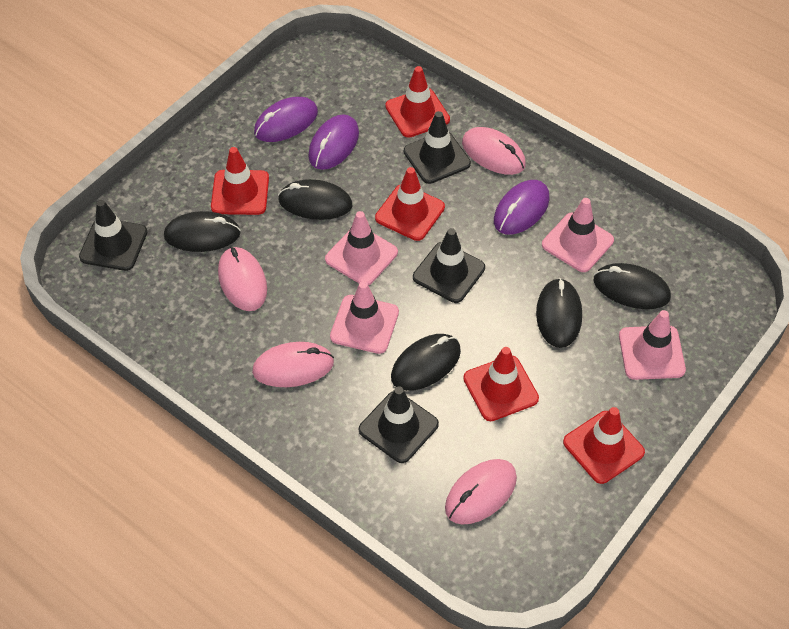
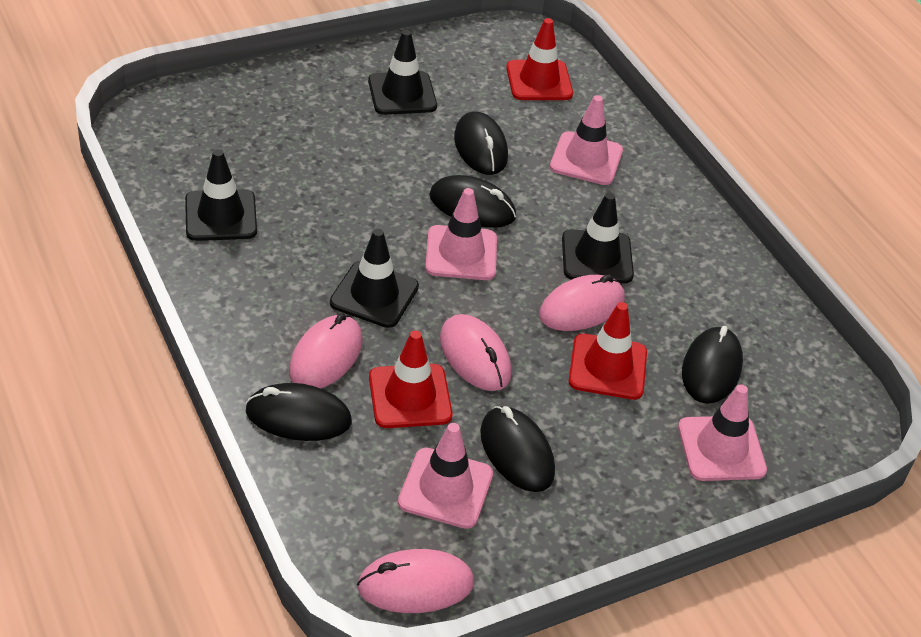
purple mouse: [254,97,318,142] [308,114,359,170] [494,180,550,235] = 3 -> none = 0
red traffic cone: [211,147,269,215] [375,167,445,241] [385,66,450,138] [463,347,539,421] [563,407,645,484] = 5 -> [369,330,453,428] [506,18,573,100] [569,302,647,400] = 3

